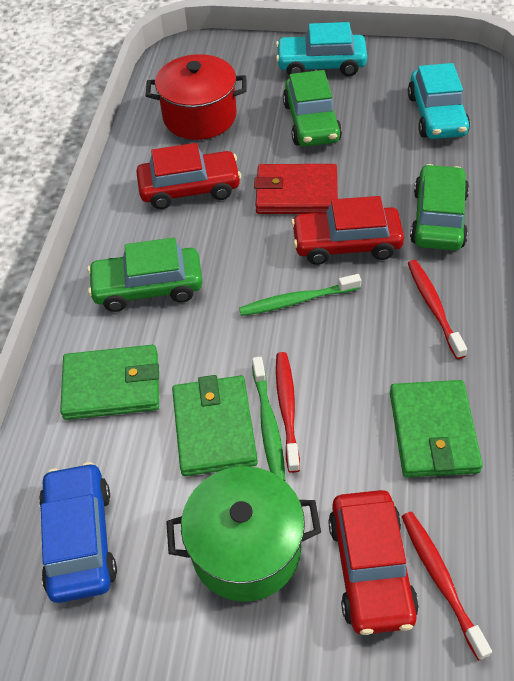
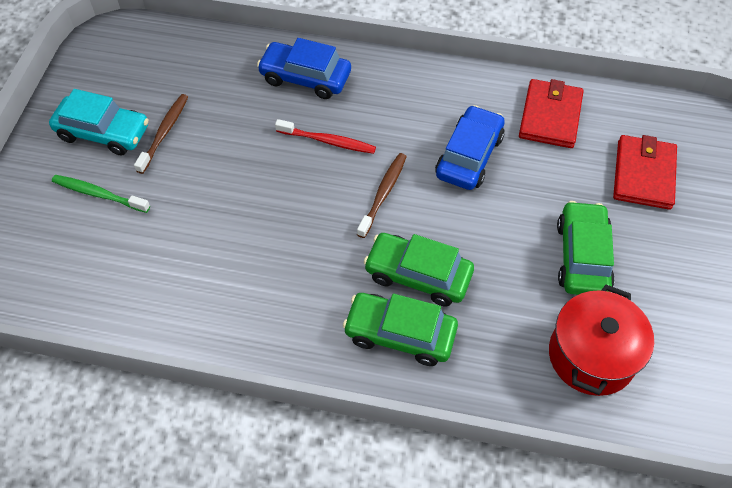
blue car: [39,462,117,603] = 1 -> [257,38,351,99] [435,105,505,190] = 2
brown toothbrush: none = 0 -> [134,94,188,174] [357,153,407,238] = 2
green pot: [166,466,321,602] = 1 -> none = 0
green toothbrush: [239,274,361,316] [252,356,285,481] = 2 -> [52,175,150,213] = 1
green wallet: [60,345,159,420] [172,375,258,476] [390,380,483,477] = 3 -> none = 0
red car: [136,143,241,209] [291,196,404,265] [328,490,419,635] = 3 -> none = 0
red toothbrush: [276,352,300,473] [401,512,492,661] [408,260,467,359] = 3 -> [275,119,376,154] = 1
red wallet: [254,164,338,214] = 1 -> [519,79,583,148] [613,135,677,210] = 2
turquoise car: [276,22,367,76] [408,63,470,139] = 2 -> [49,89,149,156] = 1

